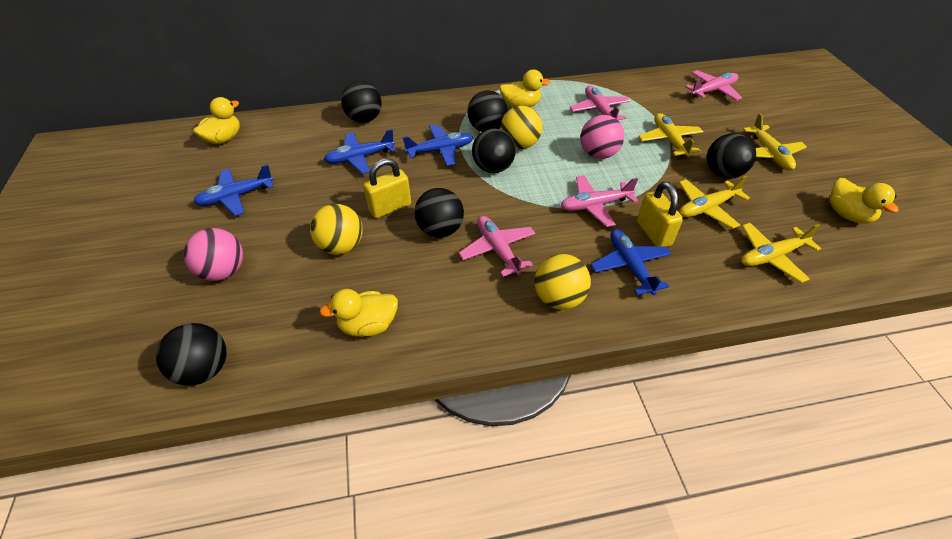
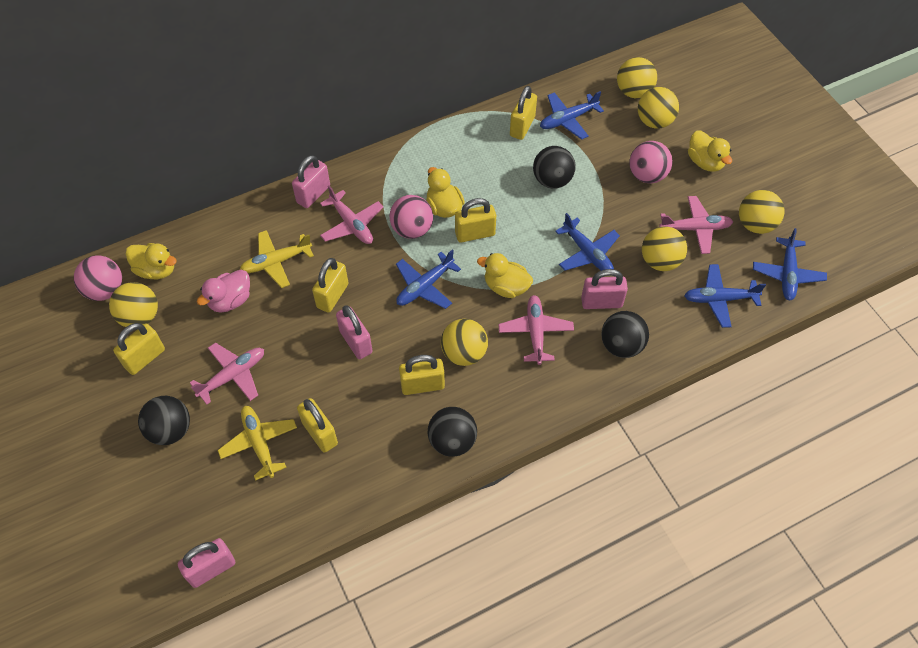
black ball: [156,323,226,386] [341,81,382,123] [414,188,464,238] [467,90,508,132] [472,128,516,173] [707,133,756,179] = 6 -> [138,396,190,445] [428,407,477,457] [533,146,576,189] [601,311,649,358] = 4
blue plane: [193,164,274,216] [324,129,396,174] [403,124,473,166] [591,229,671,296] = 4 -> [396,249,461,309] [540,91,604,140] [555,213,620,271] [684,264,766,328] [753,228,827,301] = 5
pink ball: [184,228,243,281] [580,115,624,159] = 2 -> [74,255,122,301] [390,195,433,239] [629,141,673,183] = 3
pink duck: none = 0 -> [197,270,250,312] = 1
pink padlock: none = 0 -> [178,538,235,588] [292,155,330,208] [336,305,373,359] [581,269,628,309] = 4
yellow ball: [310,204,363,255] [500,106,542,149] [534,254,591,310] = 3 -> [109,282,158,327] [441,319,488,366] [617,57,657,98] [638,87,679,129] [642,227,687,271] [739,190,784,234] = 6
yellow padlock: [363,158,411,218] [637,182,683,247] = 2 -> [113,323,165,375] [297,398,338,453] [312,258,348,313] [399,355,445,395] [455,198,496,243] [510,86,537,140] = 6
yellow plane: [638,113,703,157] [679,175,750,229] [741,223,821,283] [743,113,807,170] = 4 -> [218,406,297,480] [240,230,314,288] = 2

